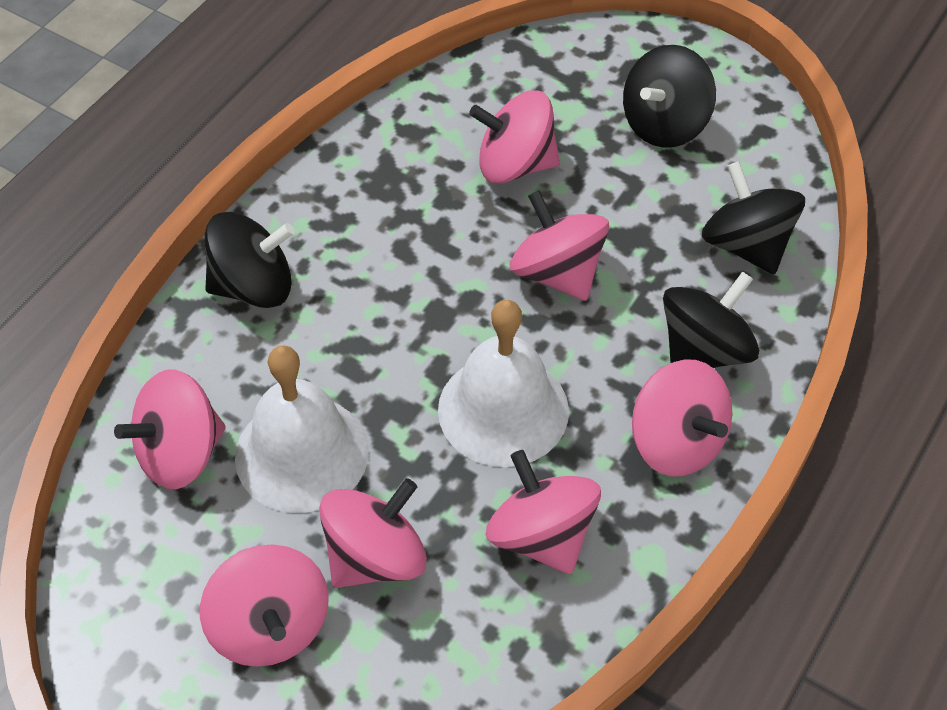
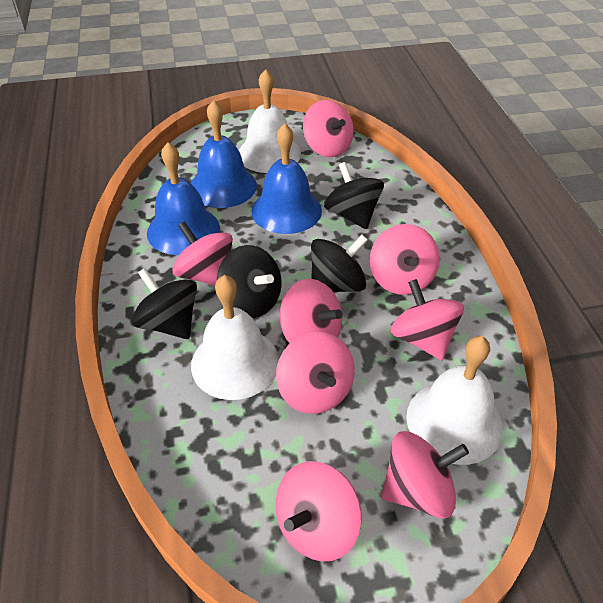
blue bell: none = 0 -> [147,142,220,255] [191,100,257,208] [251,123,322,234] = 3
pink spinning top: [114,369,226,489] [200,544,329,667] [319,478,427,588] [469,90,560,184] [486,450,601,574] [510,190,609,301] [632,359,733,477] = 7 -> [172,221,233,286] [276,332,355,414] [276,461,362,562] [280,279,342,343] [303,100,354,157] [370,224,440,295] [381,431,469,518] [390,279,464,360] = 8
white bell: [235,345,369,513] [438,300,569,467] = 2 -> [191,275,279,400] [239,69,301,173] [406,336,503,465] = 3

